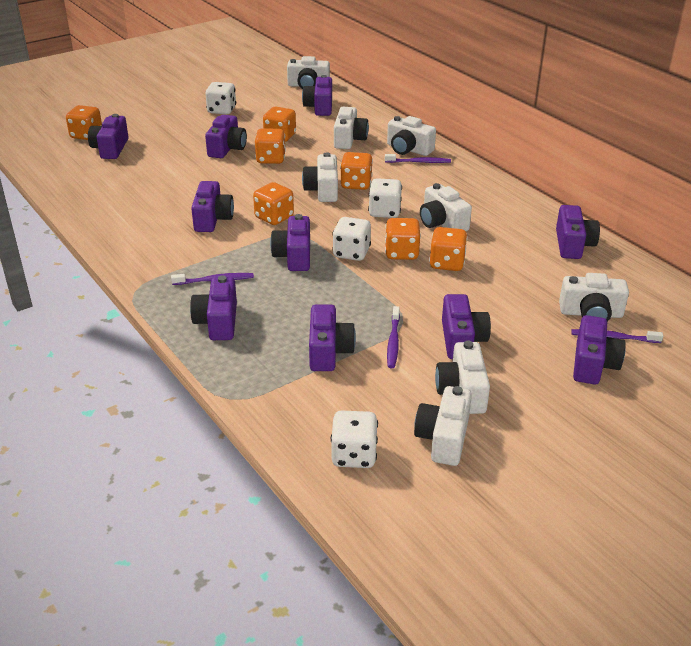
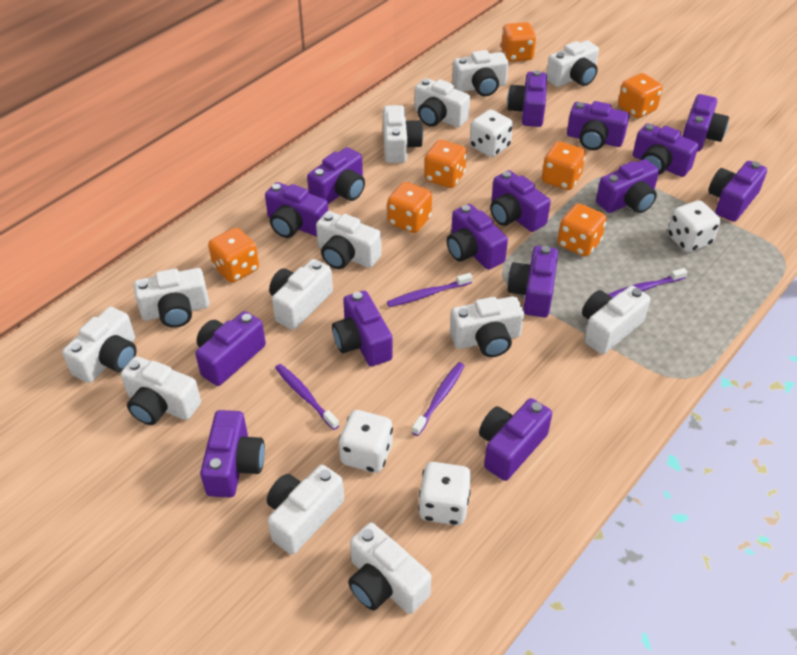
purple camera: [88,114,129,159] [190,275,237,340] [191,181,234,232] [205,115,247,158] [270,214,310,271] [302,75,332,116] [309,305,356,371] [442,294,491,359] [556,205,600,259] [573,315,626,385] = 10 -> [195,311,266,386] [200,410,265,498] [265,182,328,238] [307,147,365,204] [332,291,393,366] [447,204,508,270] [479,398,552,481] [490,170,551,232] [507,70,547,127] [507,246,558,317] [567,101,630,150] [596,159,659,213] [633,123,699,177] [682,94,729,151] [708,161,767,222] = 15
white camera: [287,56,330,89] [302,152,338,202] [334,107,369,149] [387,116,436,156] [414,386,472,466] [420,183,472,231] [435,341,490,414] [559,273,629,322] = 8 -> [62,307,136,383] [121,356,201,425] [134,268,209,328] [267,465,344,555] [269,259,333,330] [316,211,382,269] [348,523,431,614] [383,105,423,163] [414,78,470,127] [450,296,524,357] [452,50,509,96] [546,40,599,87] [582,286,650,354] = 13

